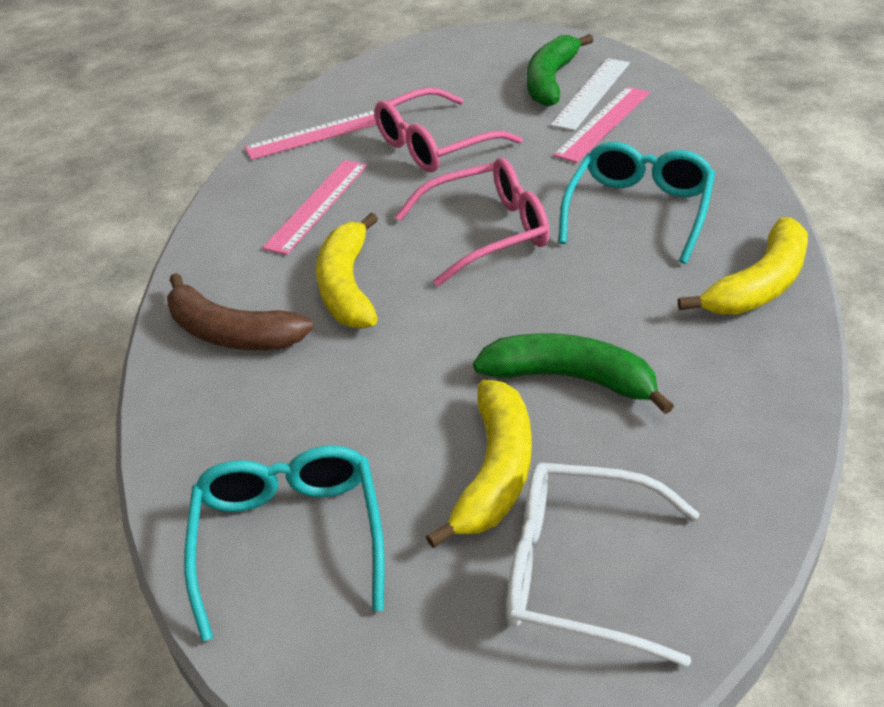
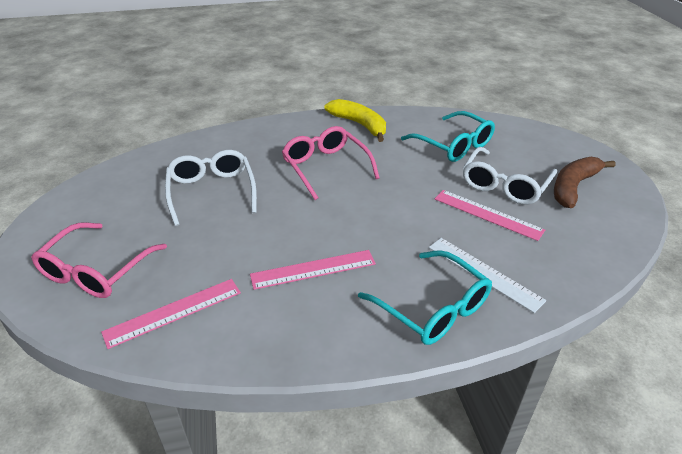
green banana: [473,333,674,414] [527,34,593,107] = 2 -> none = 0
white glasses: [506,463,700,667] = 1 -> [165,150,257,226] [463,147,557,205] = 2
yellow banana: [316,213,378,329] [426,380,532,548] [678,217,808,314] = 3 -> [325,99,386,142] = 1

